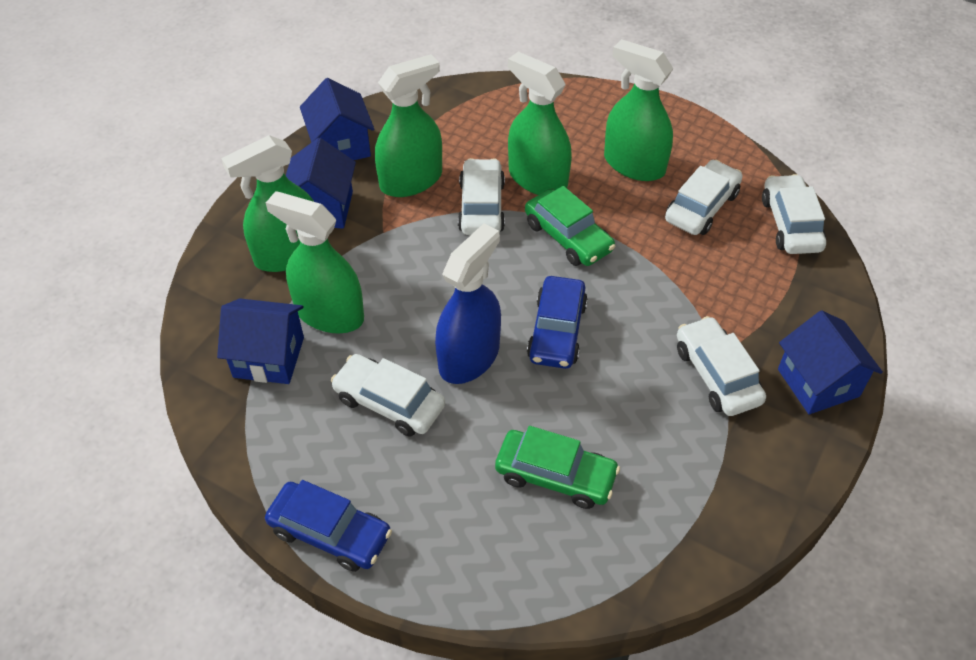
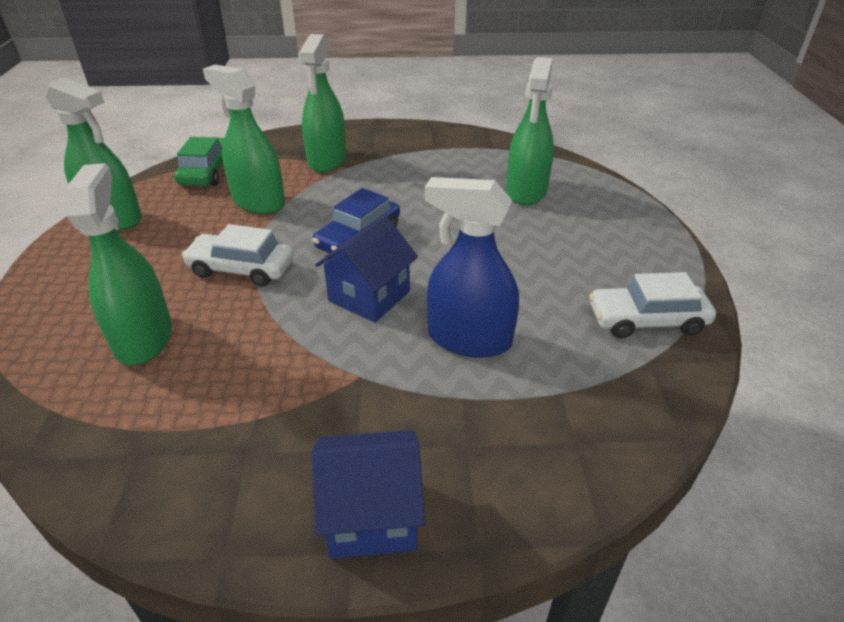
blue car: [265,480,392,572] [527,276,588,369] = 2 -> [312,188,400,253] = 1
blue house: [217,299,304,384] [286,138,356,229] [300,78,374,160] [778,310,883,414] = 4 -> [311,430,425,559] [315,216,418,323] = 2
green car: [495,426,620,509] [525,186,615,266] = 2 -> [175,137,224,186] = 1
white car: [331,354,445,437] [458,158,505,235] [665,160,743,235] [677,316,766,416] [762,174,826,254] = 5 -> [181,224,294,287] [589,272,716,338] = 2

